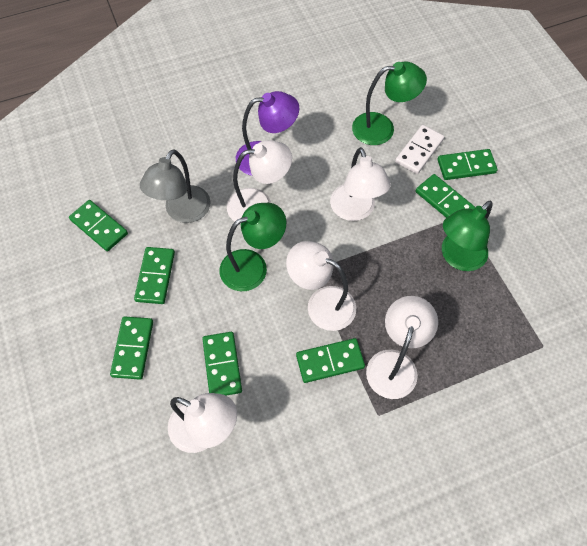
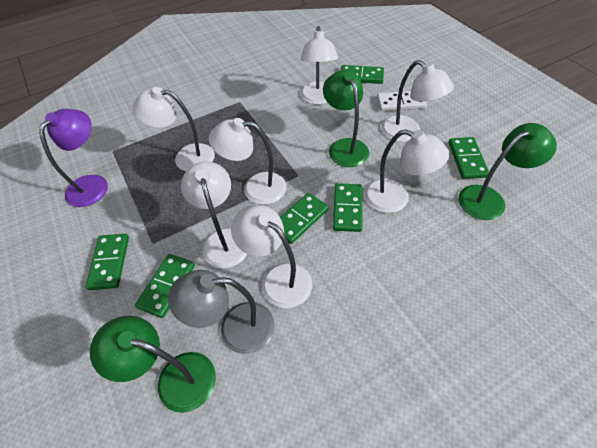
green domino: [69,200,128,251] [110,316,153,380] [134,247,175,304] [202,332,242,396] [296,338,365,383] [416,174,475,218] [438,149,498,180] = 7 -> [86,234,129,290] [135,254,195,318] [280,193,329,244] [333,183,363,232] [341,65,384,84] [449,137,489,179] = 6
white lamp: [168,393,237,453] [227,140,292,225] [286,241,356,331] [330,147,391,221] [366,296,438,399] = 5 -> [132,87,215,172] [181,161,247,268] [209,118,286,205] [231,205,312,308] [300,26,338,105] [364,129,450,213] [381,60,454,142] = 7

